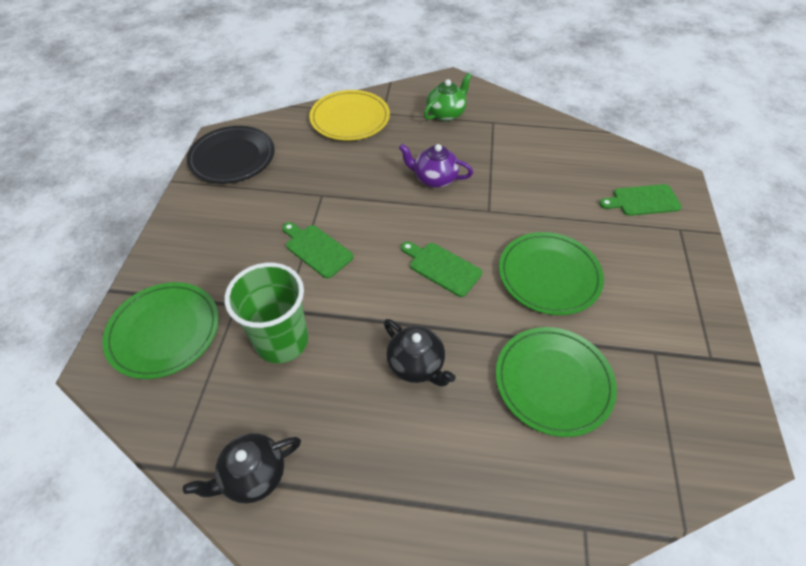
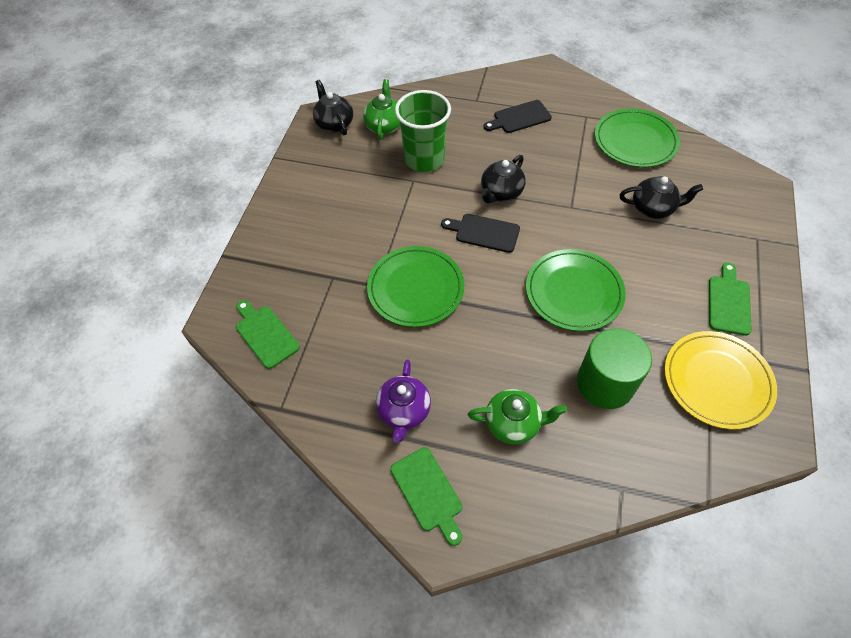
black cutting board: none = 0 -> [441,214,520,253] [484,100,552,133] = 2
black plate: [187,126,275,184] = 1 -> none = 0
black teapot: [183,433,301,504] [384,319,456,386] = 2 -> [313,80,353,135] [481,155,526,204] [620,176,703,219] = 3
green cylinder: none = 0 -> [577,328,652,409] = 1
green teapot: [424,73,472,121] = 1 -> [363,79,400,140] [468,389,567,445] = 2

